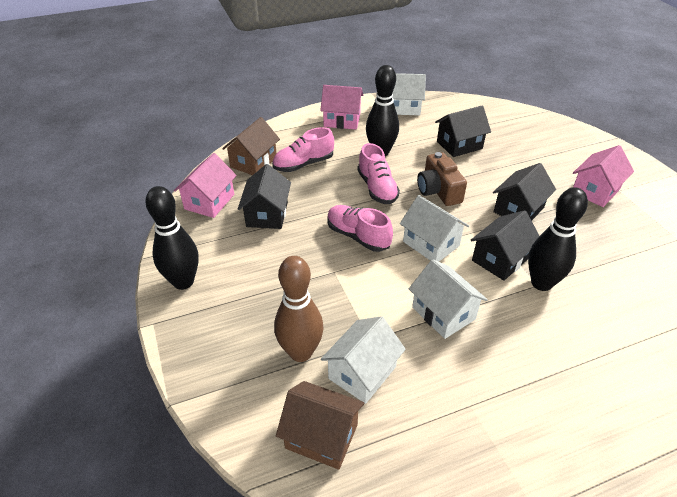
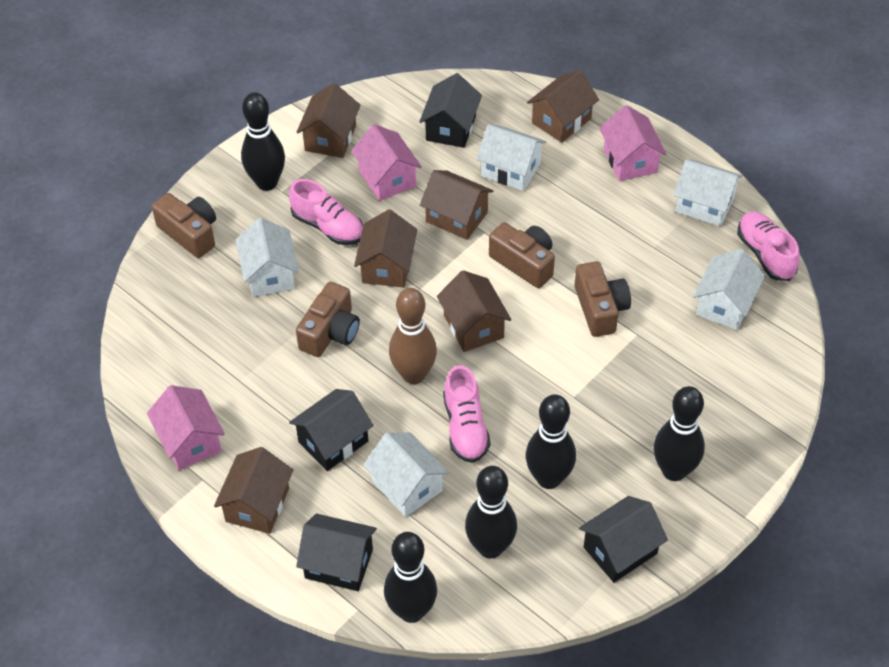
black bowling pin: [145,186,199,290] [366,65,399,156] [528,187,588,291] = 3 -> [241,92,285,191] [384,532,437,623] [465,466,517,559] [526,394,576,489] [654,386,705,481] = 5
brown camera: [417,152,467,206] = 1 -> [152,193,216,258] [296,282,360,357] [489,222,555,288] [575,261,631,337] = 4
brown house: [222,117,280,175] [276,381,364,470] = 2 -> [214,447,293,534] [296,83,361,158] [354,209,417,288] [420,170,493,240] [437,270,511,352] [527,70,599,143] = 6
white house: [321,316,406,404] [392,73,426,115] [400,195,469,262] [409,259,488,339] = 4 -> [236,218,299,297] [363,432,449,517] [476,124,546,191] [674,159,743,226] [693,249,765,330] = 5

